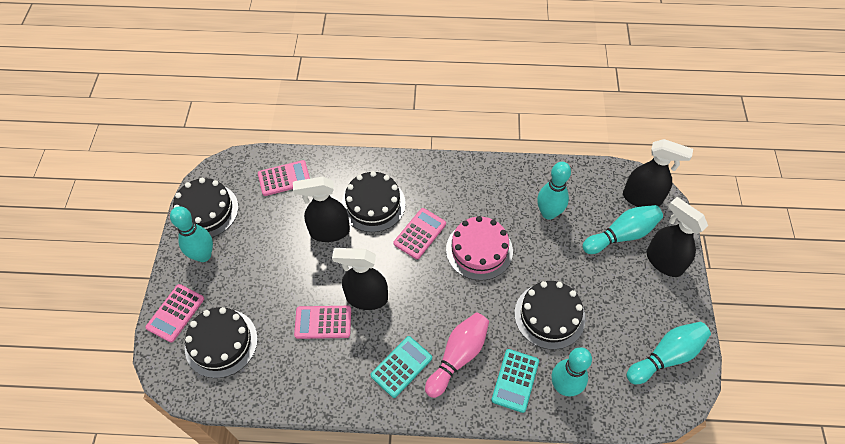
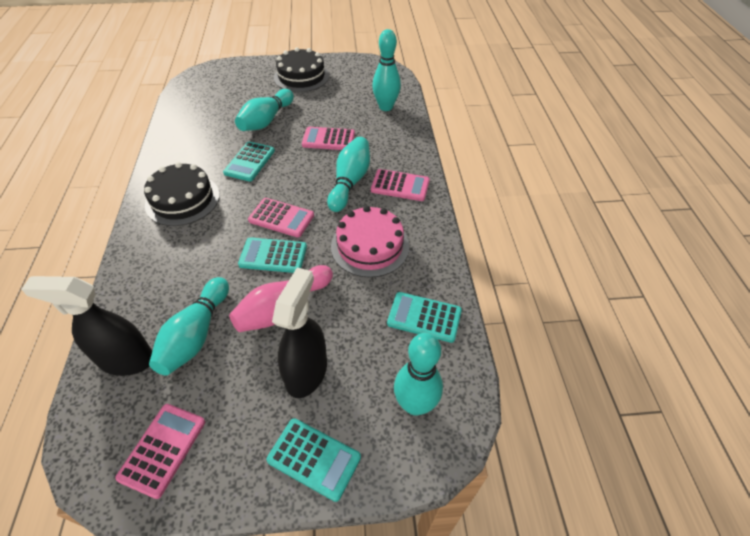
black cake: [173,178,238,237] [185,307,258,378] [341,171,406,232] [514,281,586,350] = 4 -> [144,162,220,226] [274,48,329,92] = 2
black spray bottle: [293,176,350,242] [332,248,388,310] [623,139,693,207] [647,197,708,277] = 4 -> [21,276,152,376] [272,267,327,398] = 2
turquoise calculator: [371,336,432,398] [491,349,539,413] = 2 -> [223,142,275,181] [238,237,307,273] [266,418,361,502] [387,292,462,343] = 4

